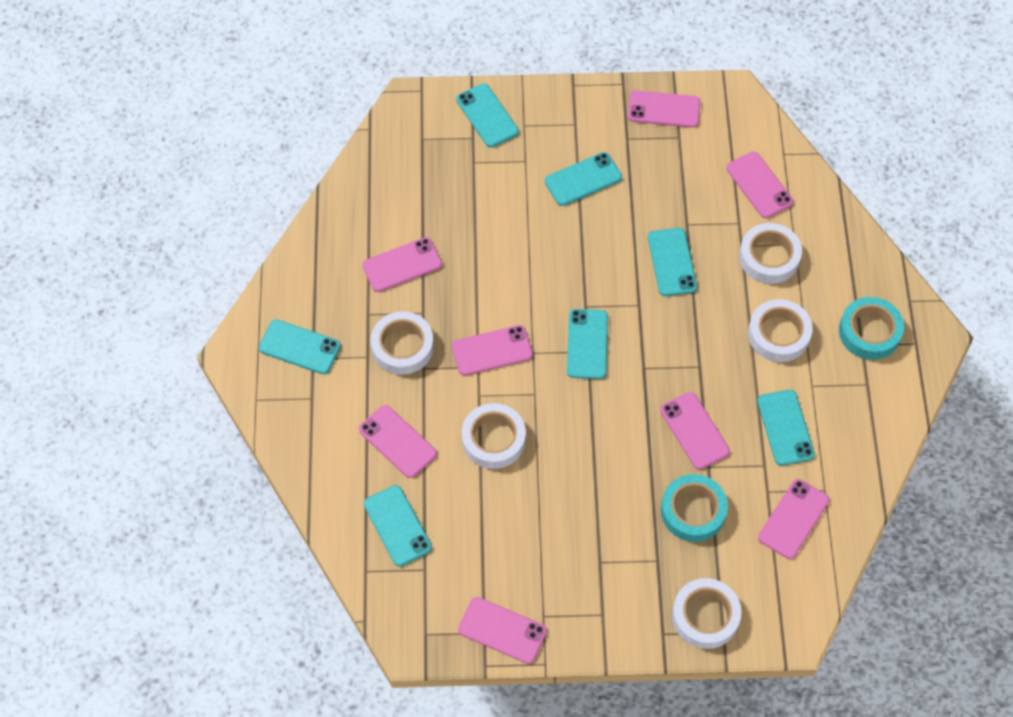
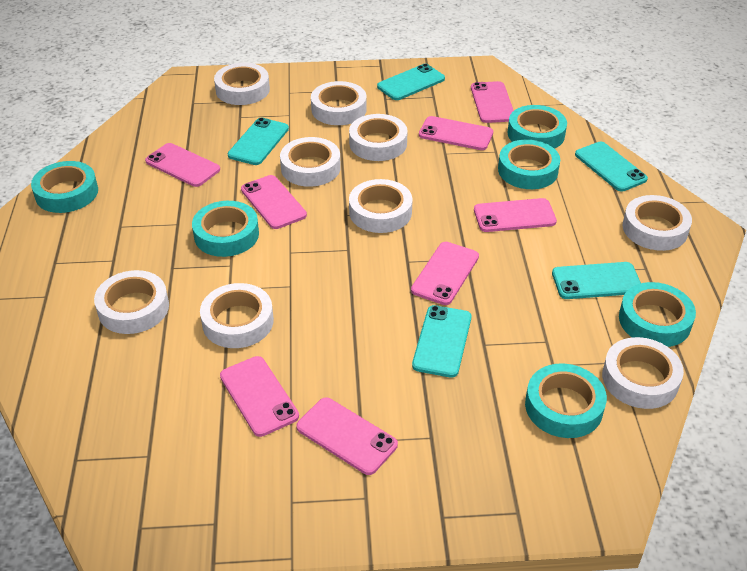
turquoise phone: [259,319,341,374] [364,485,432,566] [456,83,519,147] [545,152,622,206] [567,309,608,379] [648,228,697,296] [757,390,815,466] = 7 -> [228,117,289,165] [377,64,445,100] [412,305,472,378] [552,262,641,299] [575,142,648,192] = 5
turquoise tape: [661,474,728,542] [839,297,904,360] = 2 -> [31,161,98,213] [192,201,259,257] [498,140,560,189] [508,105,567,149] [525,364,607,438] [619,282,696,347] = 6
white tape: [371,311,434,375] [462,403,526,469] [672,578,741,649] [739,223,802,284] [748,299,813,362] = 5 -> [94,270,169,334] [200,283,274,348] [214,63,270,105] [280,137,341,187] [311,81,367,125] [349,114,407,161] [349,179,413,233] [602,337,684,409] [623,195,692,251] = 9

